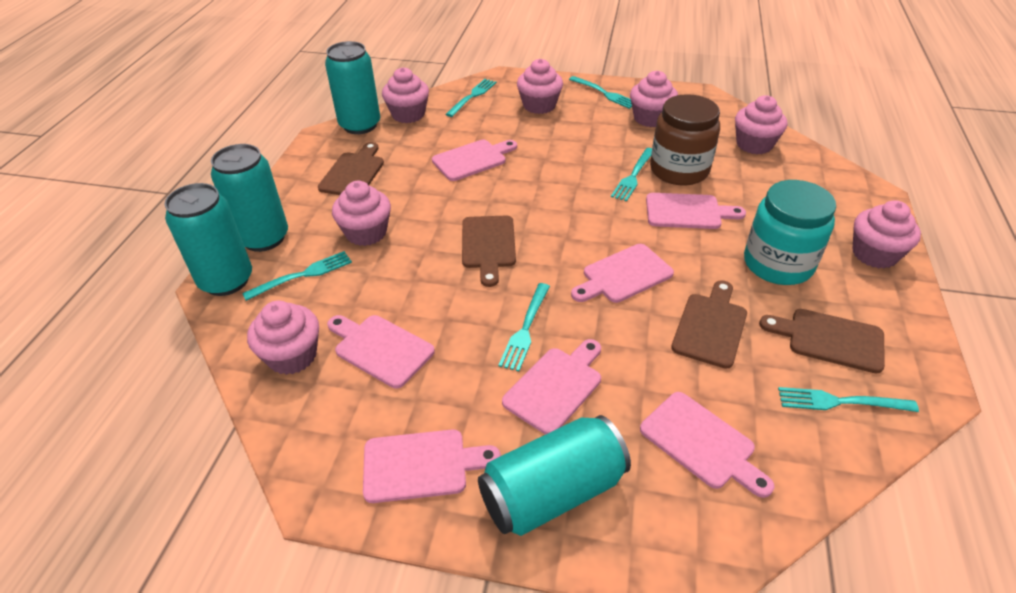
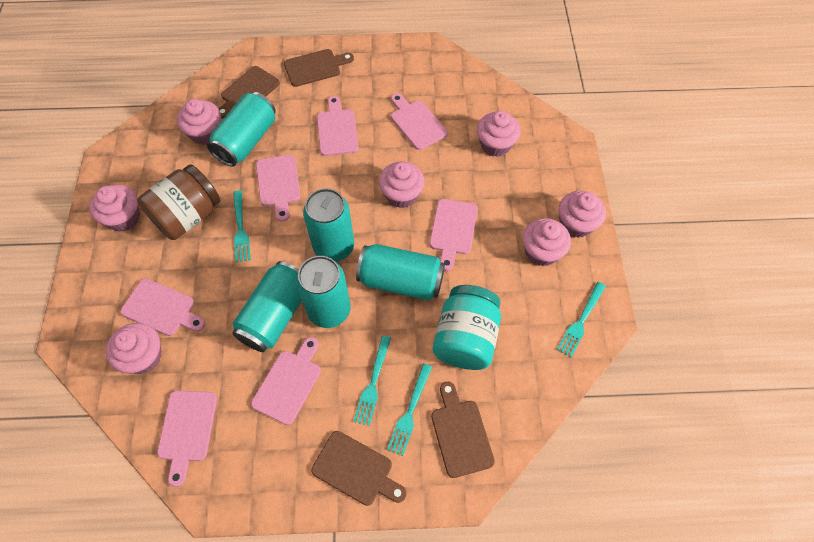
turquoise can: [165,183,252,296] [211,144,288,252] [325,41,380,134] [478,415,631,536] = 4 -> [207,92,275,167] [232,261,302,352] [296,256,351,328] [303,188,354,262] [356,244,445,301] = 5
turquoise fork: [242,251,352,301] [446,79,497,117] [498,283,550,371] [569,76,632,109] [611,148,652,202] [778,387,919,412] = 6 -> [233,190,251,262] [353,336,391,426] [387,364,432,456] [557,282,606,357] = 4

